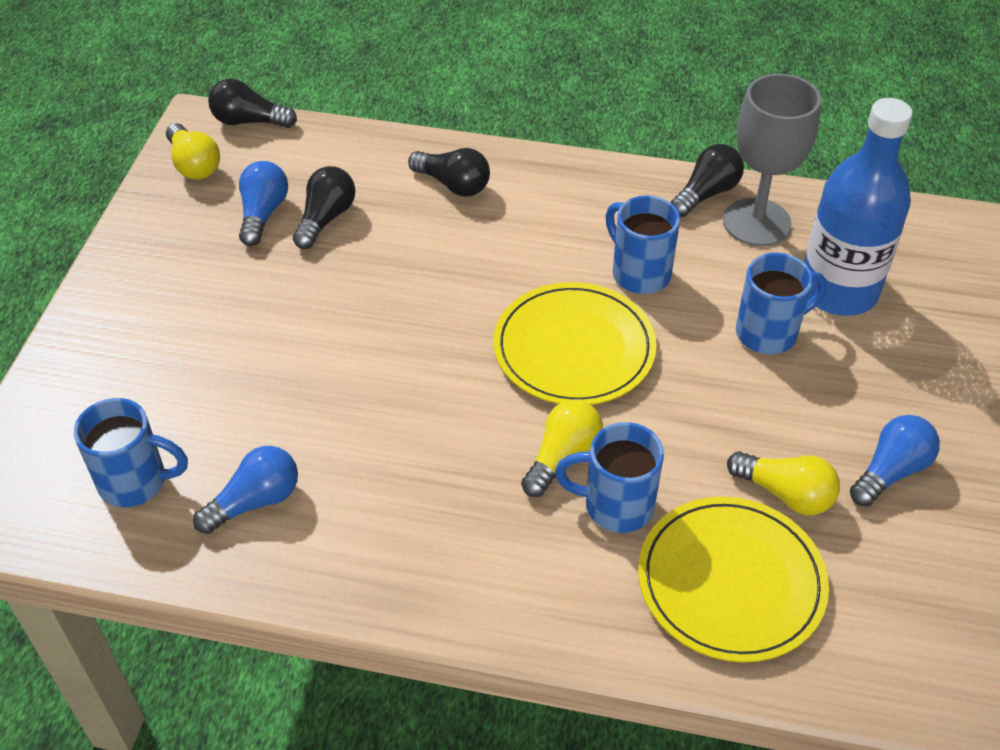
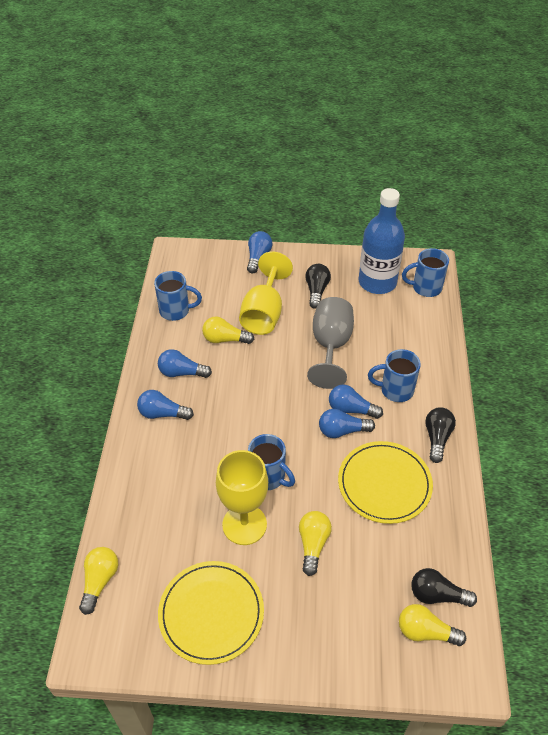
black light bulb: [208,79,297,128] [293,166,355,249] [408,148,490,197] [671,144,744,217] = 4 -> [305,264,331,309] [411,568,477,607] [425,407,456,463] = 3
blue light bulb: [193,446,298,534] [239,161,288,246] [850,415,940,506] = 3 -> [137,390,194,420] [158,349,212,378] [247,231,272,273] [319,409,375,438] [329,385,383,419] = 5
yellow goblet: none = 0 -> [216,450,268,545] [239,252,293,335] = 2
yellow light bulb: [166,123,220,180] [521,400,603,497] [727,451,840,515] = 3 -> [79,547,118,615] [202,316,254,344] [299,511,332,576] [399,604,466,646] = 4

